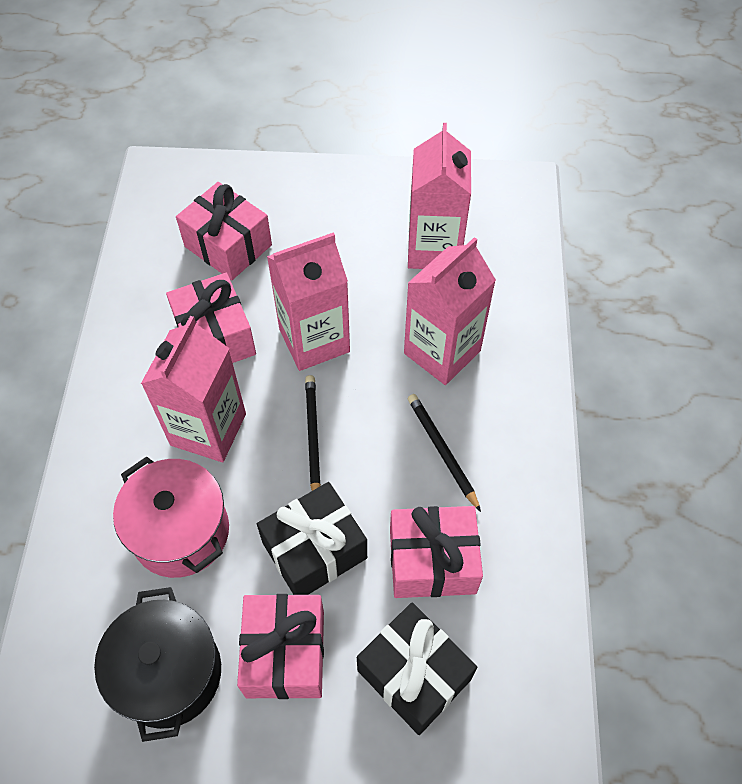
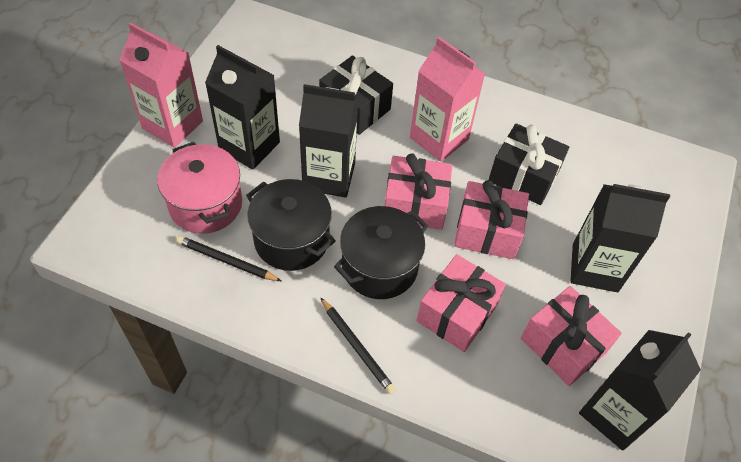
black carton: none = 0 -> [205,45,280,170] [299,84,358,198] [571,184,670,292] [579,330,701,451] = 4
black pot: [94,587,221,742] = 1 -> [246,179,335,271] [334,206,428,299] = 2
pink carton: [141,316,246,462] [267,232,350,371] [404,237,496,385] [408,123,471,269] = 4 -> [120,22,203,148] [410,37,485,162] = 2

